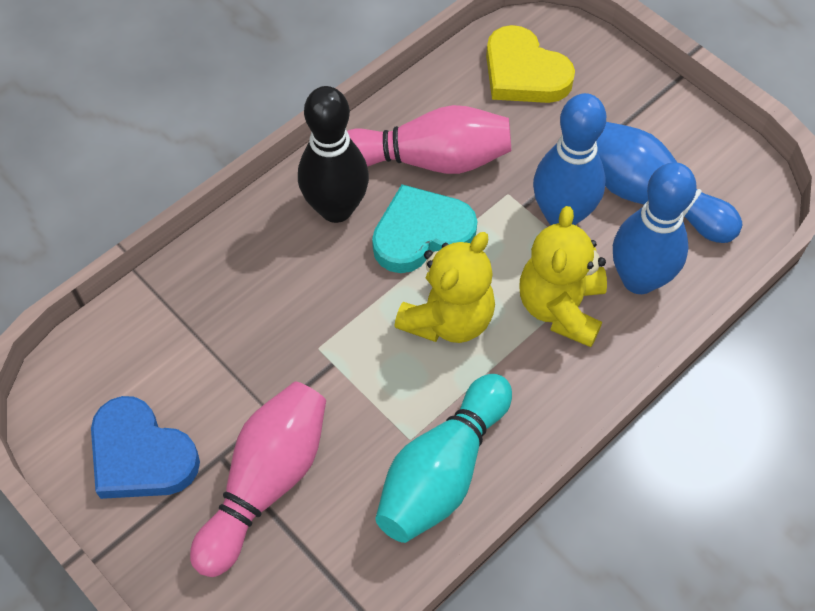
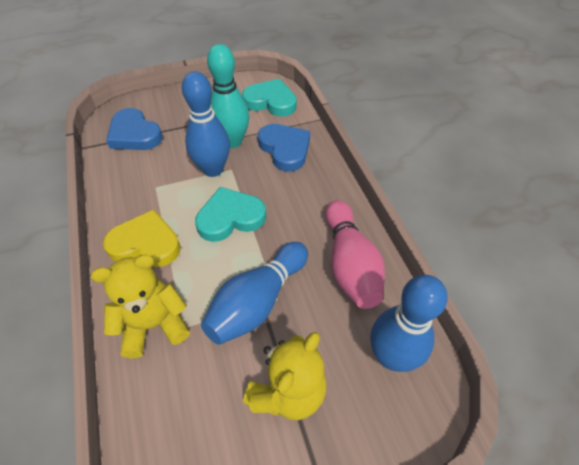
black bowling pin: [298,86,369,223] = 1 -> none = 0
blue heart: [91,396,200,499] = 1 -> [106,108,162,150] [258,124,310,172] = 2
pink bowling pin: [190,381,326,577] [347,105,511,174] = 2 -> [325,200,385,309] = 1
turquoise heart: [372,184,477,273] = 1 -> [195,187,266,242] [242,79,297,117] = 2

